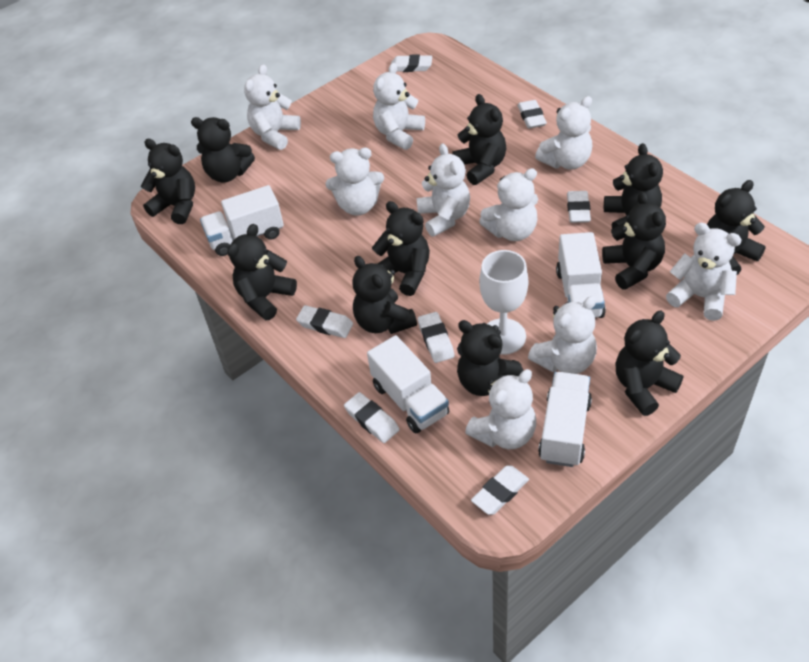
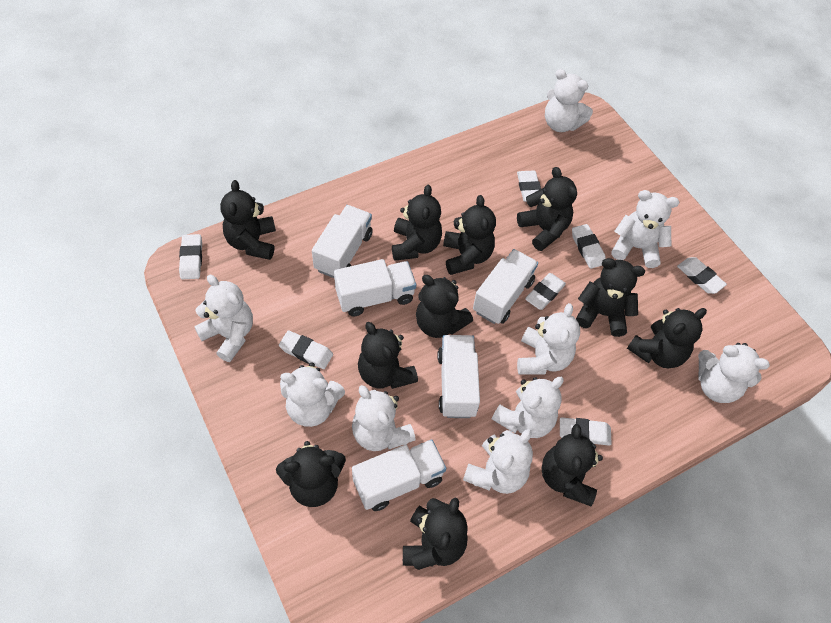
white goblet: [479,250,528,355] = 1 -> none = 0
white truck: [200,185,284,256] [367,335,449,433] [538,372,592,467] [556,232,606,318] = 4 -> [312,205,373,278] [334,259,416,316] [352,439,446,511] [438,335,480,418] [473,249,538,324] = 5

